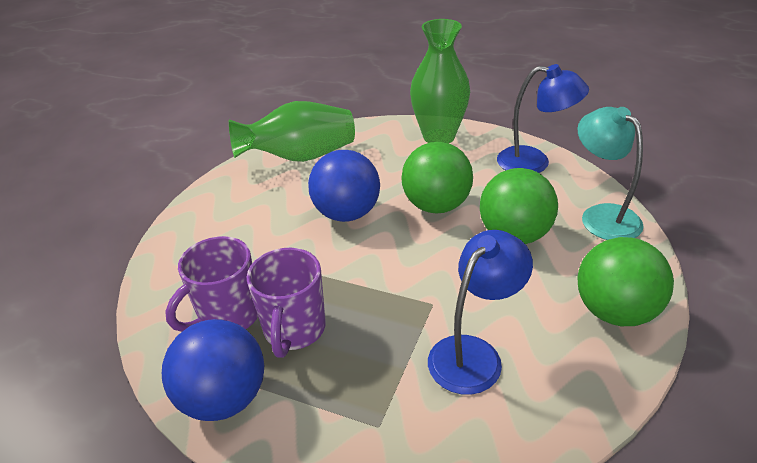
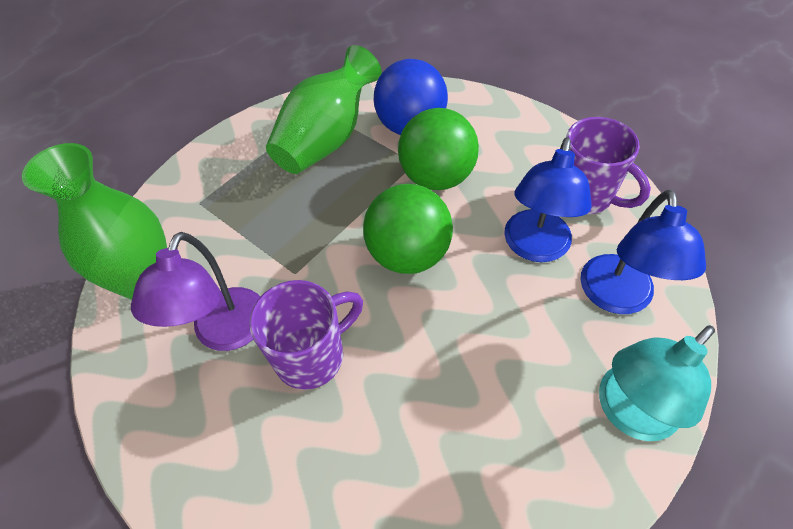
blue ball: [162,319,264,421] [308,150,380,222] = 2 -> [374,59,448,135] = 1
green ball: [401,142,473,214] [480,168,558,244] [577,237,674,326] = 3 -> [363,184,453,274] [398,108,479,190] = 2
purple lamp: none = 0 -> [131,232,260,351] = 1

